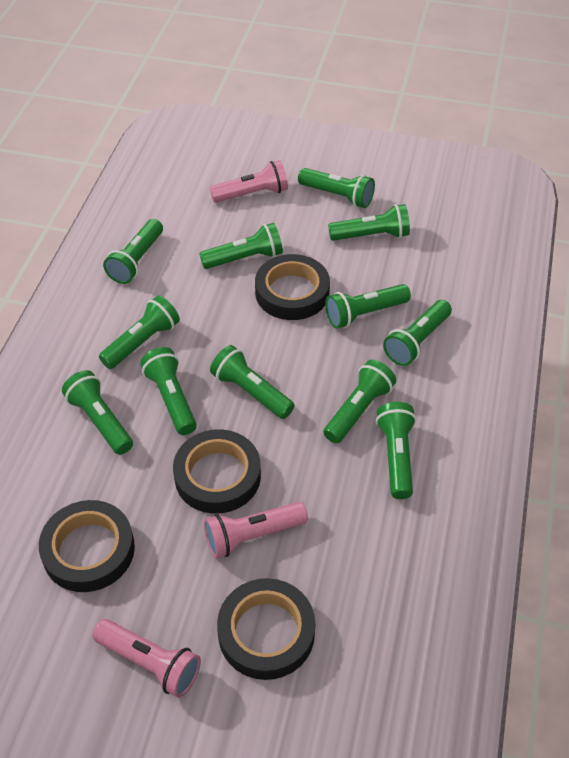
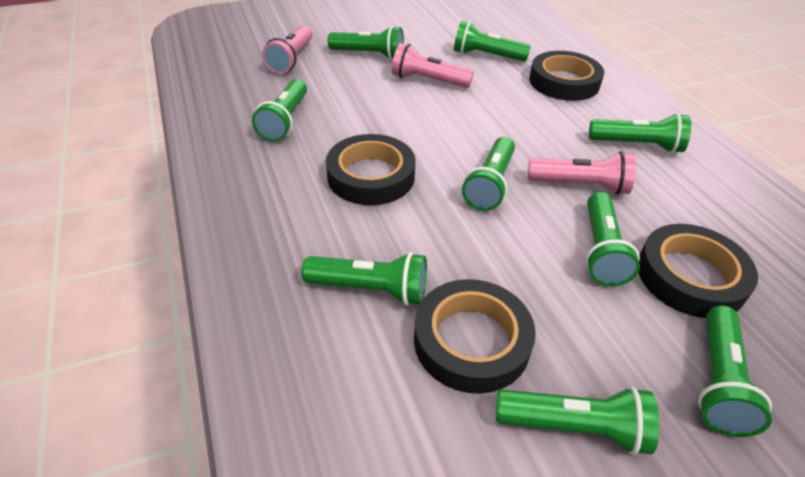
green flashlight: [62,370,133,455] [99,295,180,369] [103,219,163,284] [140,347,197,435] [199,223,283,269] [210,345,295,419] [298,168,375,208] [323,360,396,443] [325,284,411,329] [328,204,410,241] [376,402,416,499] [383,300,452,366] = 12 -> [252,79,307,141] [302,252,427,306] [328,26,404,60] [454,21,531,62] [462,137,515,211] [496,386,659,455] [585,192,640,286] [589,113,691,153] [698,306,772,437] = 9

